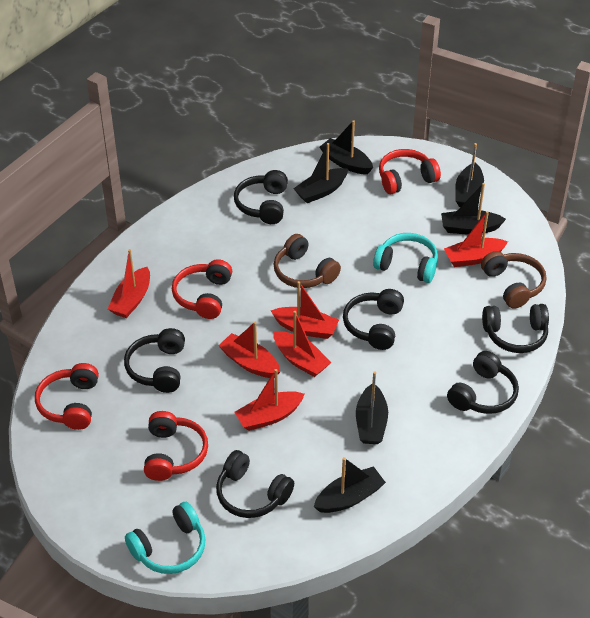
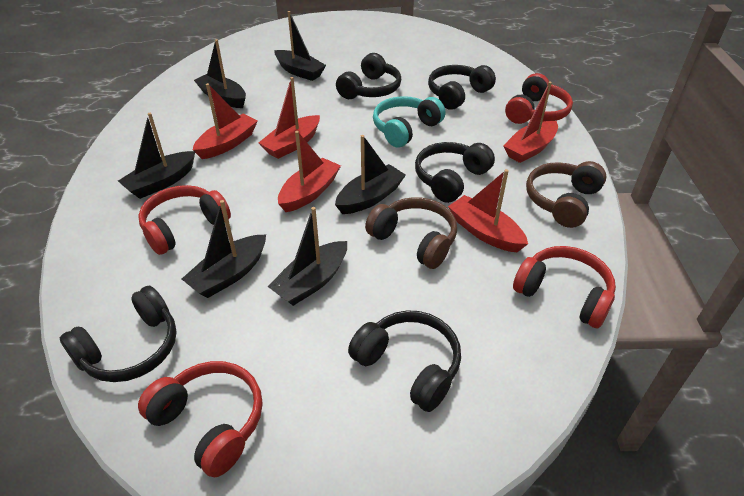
black headphones: [124,328,185,393] [216,450,294,518] [234,170,288,224] [343,289,404,350] [447,351,519,414] [482,304,549,353] = 6 -> [60,286,177,382] [336,53,401,99] [348,311,461,412] [415,142,495,203] [428,65,496,110] = 5
red boat: [108,249,150,318] [218,322,280,378] [235,369,305,431] [271,281,339,339] [273,311,331,377] [444,211,508,267] = 6 -> [193,83,258,159] [258,77,320,159] [278,131,341,212] [448,169,528,252] [503,82,558,163] = 5
turquoise headphones: [125,502,206,574] [373,233,438,283] = 2 -> [373,96,445,147] = 1

